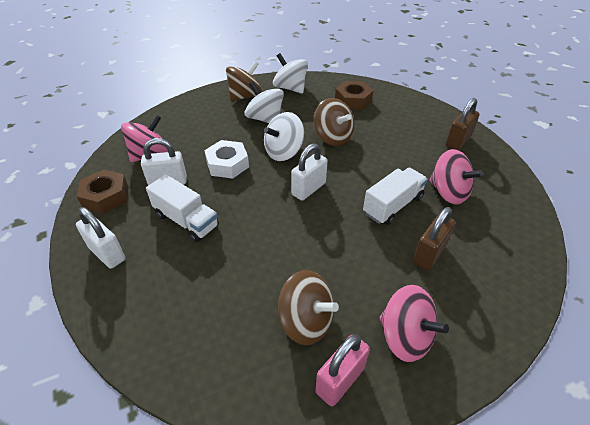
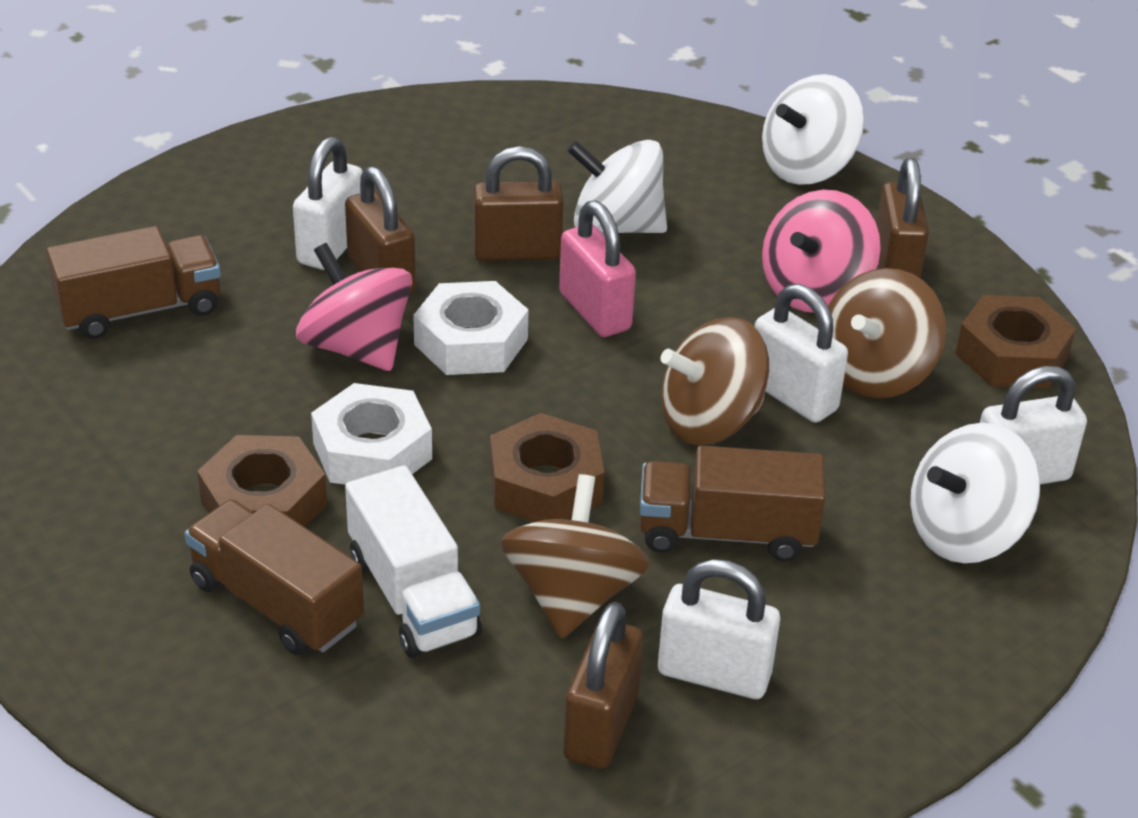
brown nut: [76,169,128,214] [335,81,374,110] = 2 -> [197,435,327,527] [490,413,604,522] [955,295,1076,388] = 3
brown padlock: [413,207,455,270] [446,98,480,150] = 2 -> [345,166,416,295] [473,146,564,261] [563,602,643,769] [876,158,929,278] = 4
brown truck: none = 0 -> [46,226,221,339] [185,499,364,655] [640,446,826,562] = 3
pink spinning top: [121,115,168,162] [380,285,449,362] [429,149,483,204] = 3 -> [296,243,412,371] [762,190,881,313] = 2
white nut: [204,140,249,179] = 1 -> [311,383,432,485] [413,281,529,375] = 2
white padlock: [76,207,125,269] [141,138,187,186] [291,143,327,201] = 3 -> [293,137,363,270] [658,559,780,699] [754,284,848,423] [980,366,1087,484] = 4
white truck: [146,174,219,242] [363,168,428,225] = 2 -> [345,465,482,658] = 1

